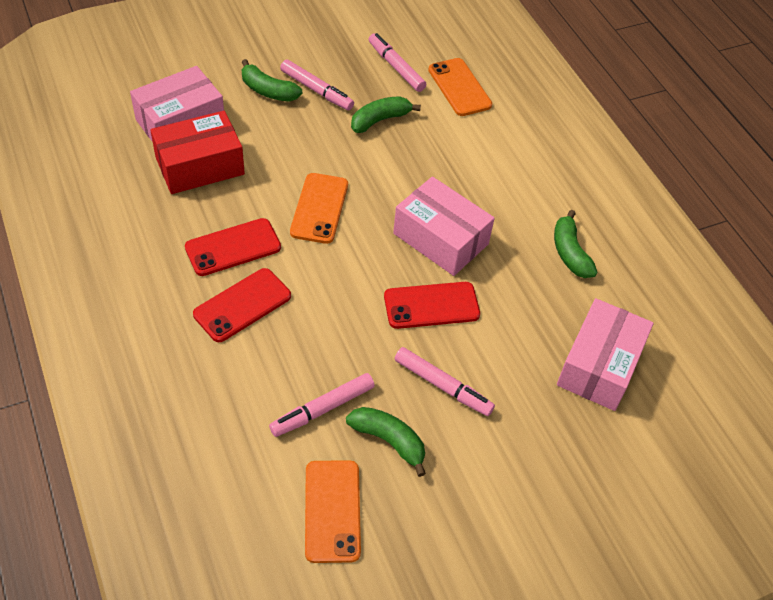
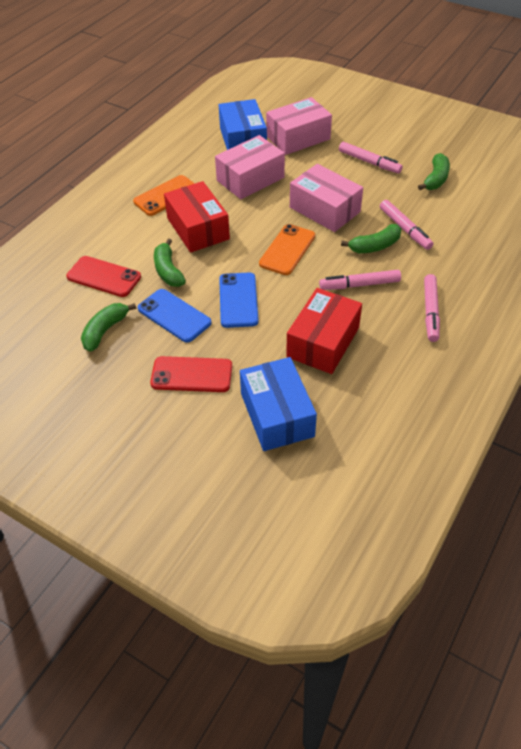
blue box: none = 0 -> [219,99,267,150] [240,357,317,451] = 2
blue phone: none = 0 -> [138,289,212,343] [219,273,259,328] = 2
orange phone: [290,173,348,244] [305,460,361,563] [428,58,492,116] = 3 -> [133,175,195,216] [259,224,315,275] = 2
red box: [150,111,245,194] = 1 -> [164,181,230,253] [286,288,362,374] = 2
red phone: [185,218,281,276] [193,268,291,342] [384,282,480,329] = 3 -> [66,256,141,297] [150,356,232,392] = 2

